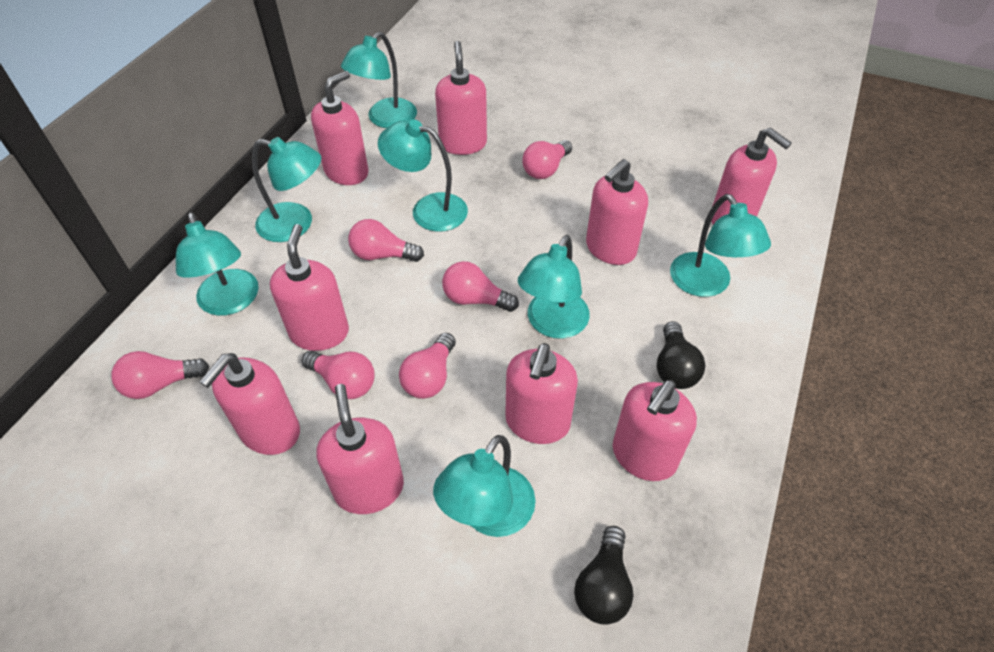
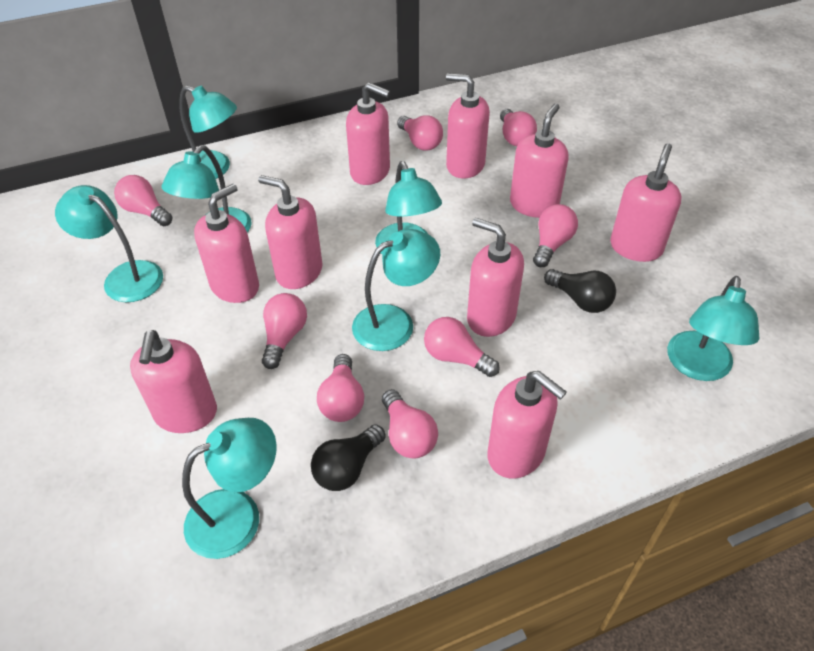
pink light bulb: [111,351,209,399] [302,350,375,399] [348,219,424,262] [399,333,456,399] [442,261,519,312] [522,140,572,179] = 6 -> [114,175,172,226] [262,293,307,369] [317,354,364,422] [382,389,438,459] [397,115,443,151] [424,317,500,377] [500,109,537,146] [533,204,578,267] = 8

